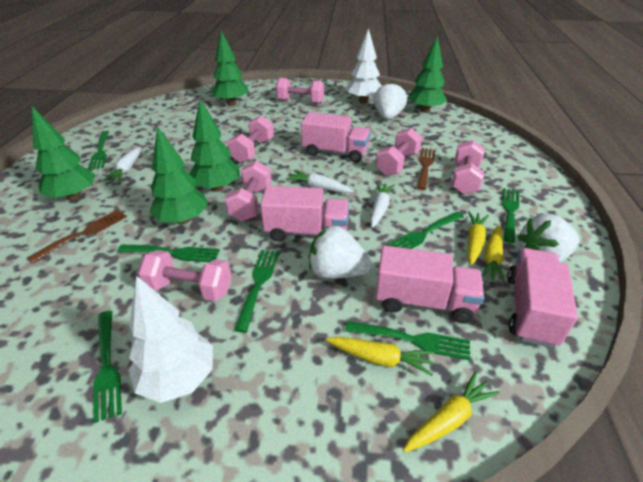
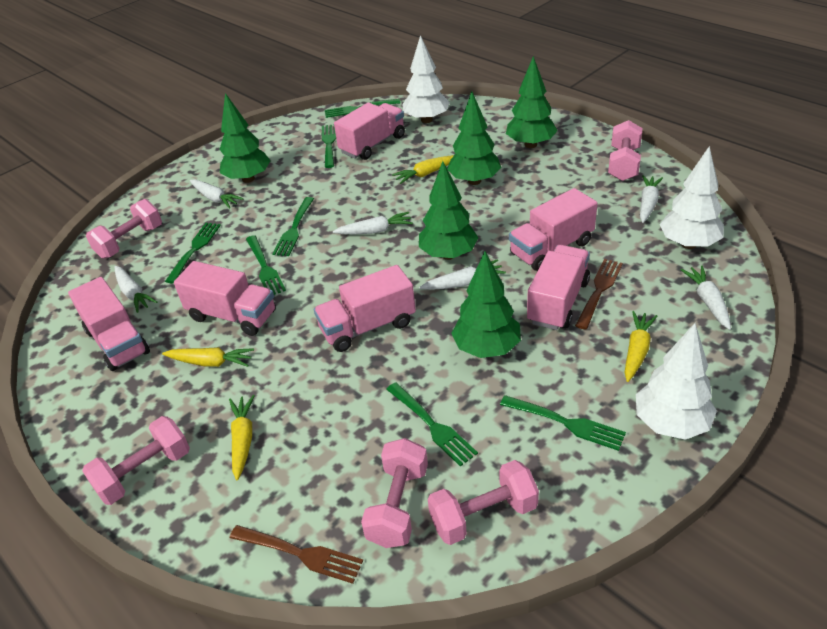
pink dumbbell: [138,250,231,302] [225,161,272,222] [228,115,274,163] [276,78,324,104] [376,128,422,176] [452,140,485,195] = 6 -> [82,416,190,505] [86,199,162,258] [361,438,428,548] [428,460,539,545] [608,120,642,181] = 5
pink truck: [260,186,349,242] [301,112,371,162] [375,246,484,323] [507,248,578,348] = 4 -> [68,277,150,371] [174,261,276,336] [314,265,416,352] [334,102,405,160] [509,188,598,271] [527,245,590,330] = 6
white carrot: [103,147,141,182] [286,170,354,193] [370,182,395,228] = 3 -> [115,266,157,313] [190,179,244,209] [333,212,413,234] [419,259,506,290] [640,175,663,223] [681,266,731,330] = 6
white strawberry: [309,226,372,279] [374,82,407,120] [517,214,579,263] = 3 -> none = 0
white tree: [128,275,213,403] [346,28,381,103] = 2 -> [402,35,450,123] [636,323,717,440] [659,146,724,249] = 3

